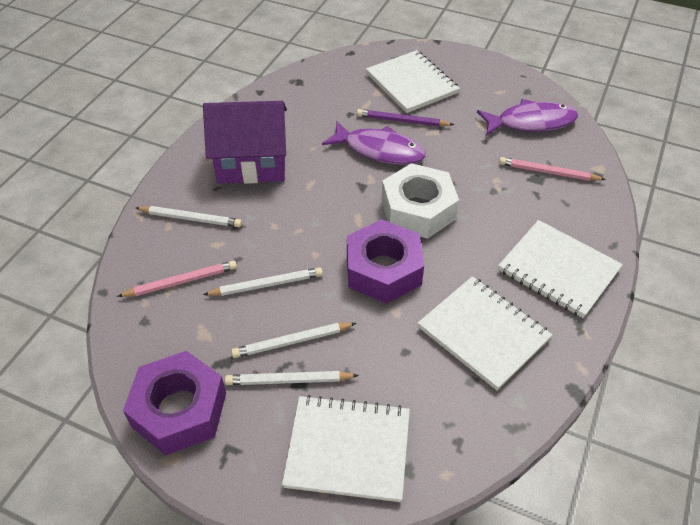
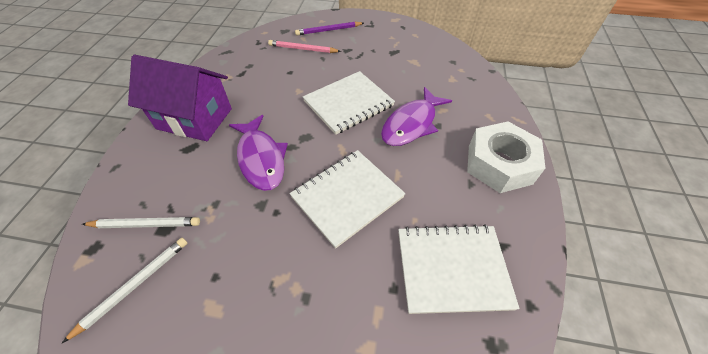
pink pencil: [117,260,237,297] [499,157,606,181] = 2 -> [268,40,341,53] = 1
purple nut: [123,351,226,455] [347,219,424,304] = 2 -> none = 0
white notebook: [282,395,410,502] [366,50,460,113] [418,276,552,390] [498,220,623,318] = 4 -> [290,150,406,249] [303,71,395,135] [398,224,520,314] = 3
white pencil: [136,206,242,227] [203,267,323,296] [225,371,359,385] [231,322,356,358] = 4 -> [62,238,187,343] [82,217,200,228] = 2

